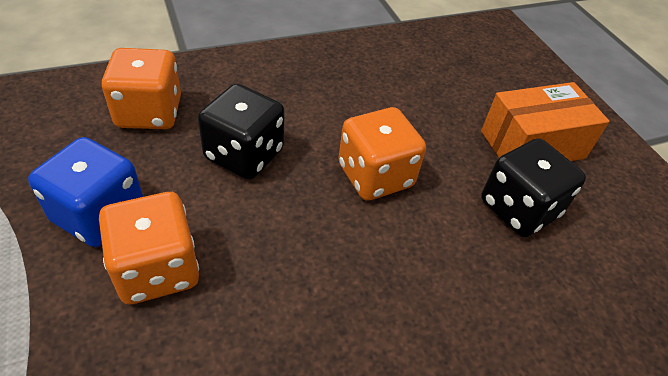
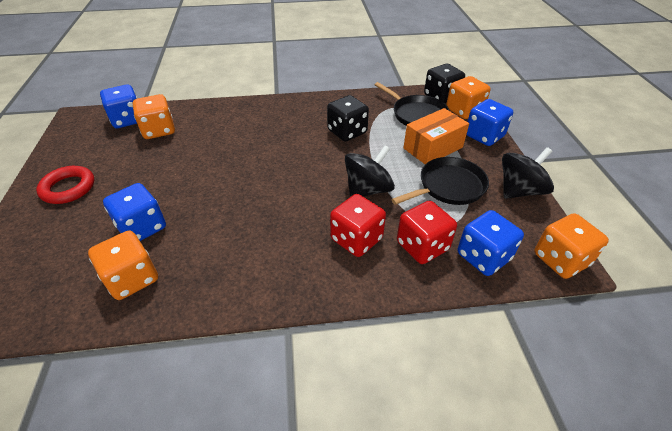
black pan: none = 0 -> [375,82,449,126] [391,157,489,205] = 2
black spinning top: none = 0 -> [345,145,395,197] [502,147,554,199] = 2
blue dice: [28,137,143,247] = 1 -> [100,84,137,128] [103,183,166,241] [458,210,524,276] [466,99,513,146] = 4
orange dice: [99,192,199,305] [102,48,181,129] [338,107,426,201] = 3 -> [88,230,158,300] [133,94,175,139] [446,76,491,119] [534,213,609,279] = 4
red dice: none = 0 -> [330,194,386,257] [397,201,457,264] = 2
red ring: none = 0 -> [36,166,94,204] = 1

